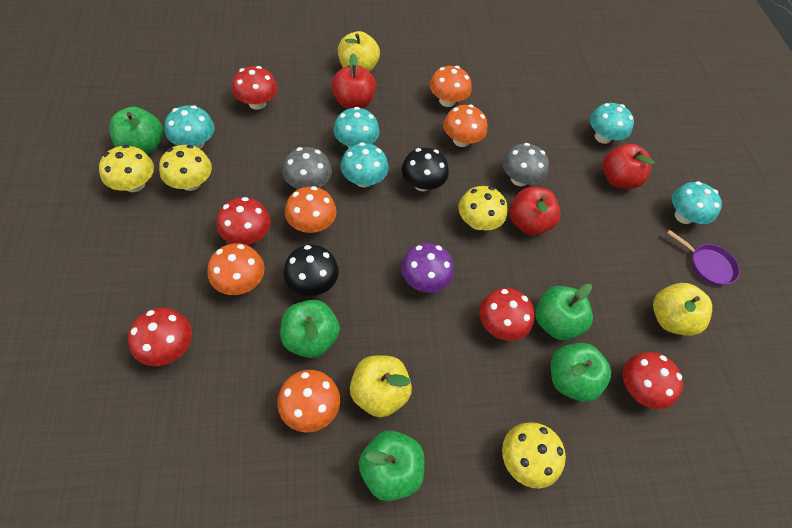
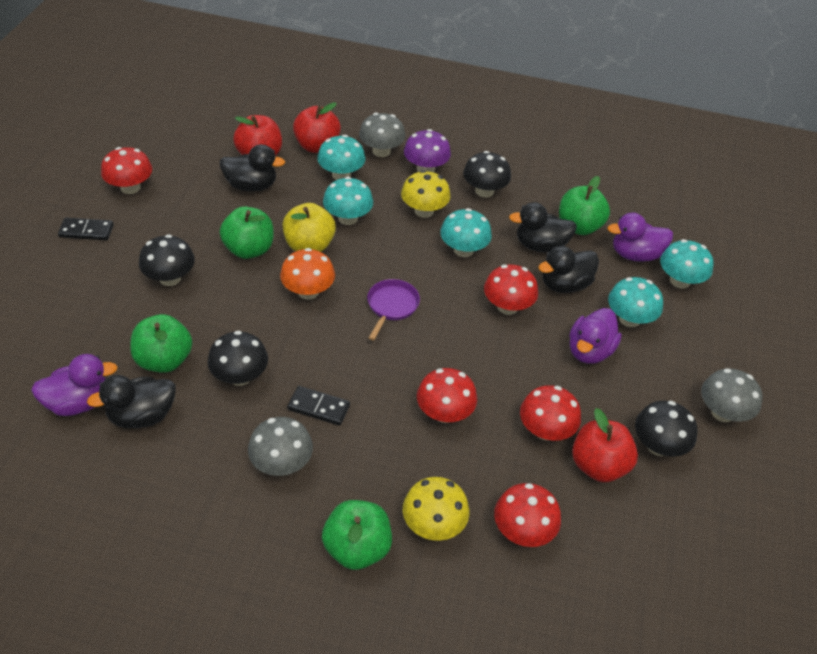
black domino: none = 0 -> [58,218,114,240] [287,386,350,426] = 2
black duck: none = 0 -> [87,375,175,428] [220,144,285,191] [509,202,577,252] [538,246,599,293] = 4
black mushroom: [284,245,339,296] [401,147,449,191] = 2 -> [139,234,195,286] [208,331,268,386] [463,151,511,197] [635,401,697,457] = 4
green apple: [109,107,163,155] [280,300,340,358] [359,430,424,501] [535,284,593,340] [551,343,611,402] = 5 -> [130,314,192,373] [220,206,273,259] [322,500,392,570] [559,176,610,235] = 4
grey mushroom: [282,147,332,189] [502,143,549,186] = 2 -> [248,417,313,476] [359,112,406,157] [701,368,762,422] = 3
orange mushroom: [208,243,265,295] [277,370,340,432] [285,186,337,233] [430,66,472,107] [443,105,487,147] = 5 -> [280,248,335,300] = 1
purple duck: none = 0 -> [31,354,118,416] [570,308,622,364] [607,212,673,262] = 3
yellow apple: [338,31,380,72] [350,355,412,418] [653,283,712,336] = 3 -> [283,203,336,252] = 1
yellow mushroom: [99,145,154,192] [159,145,212,191] [459,186,507,230] [502,422,566,488] = 4 -> [401,170,451,218] [403,477,469,541] = 2

